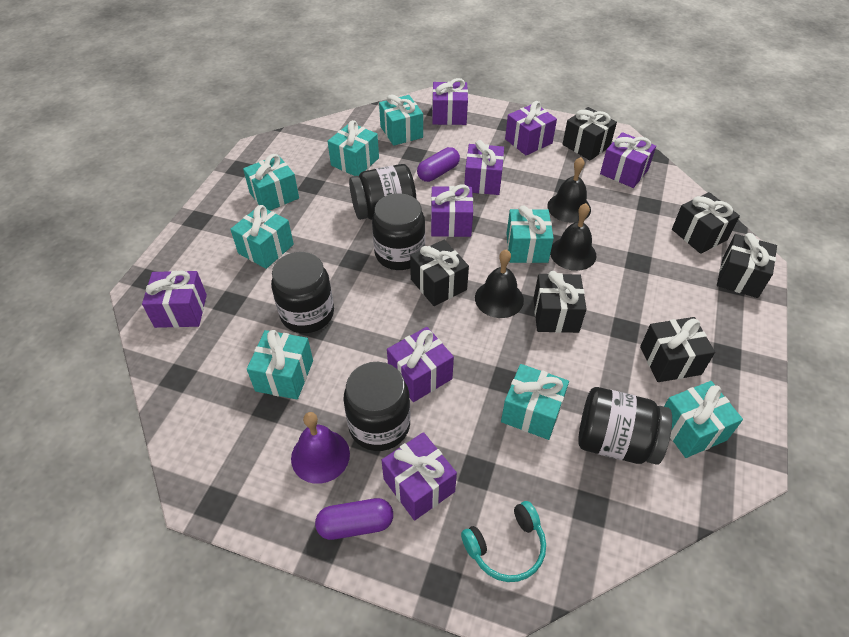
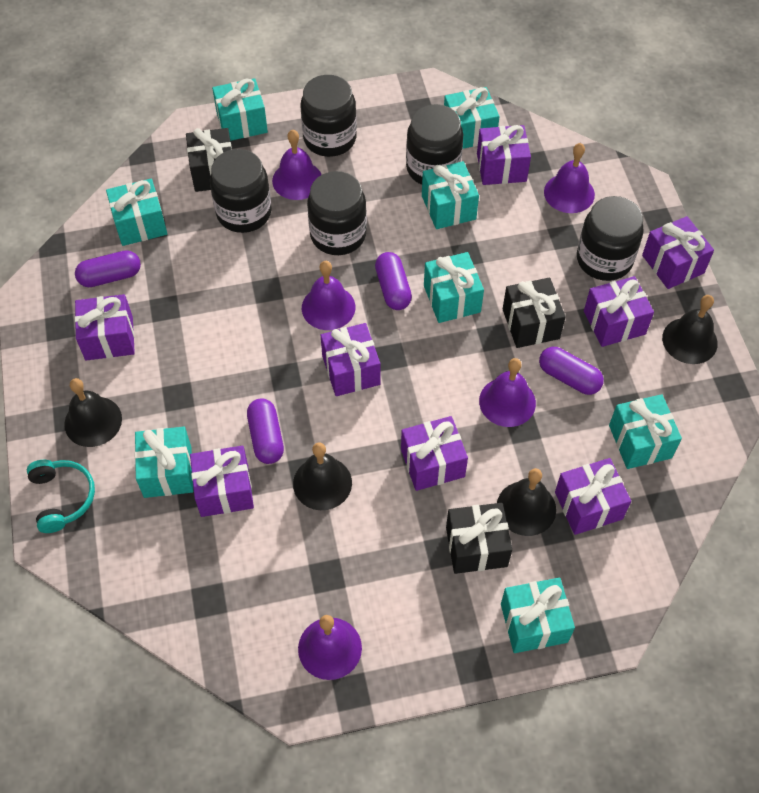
black bell: [475,250,524,318] [547,157,591,223] [550,203,596,271] = 3 -> [64,378,122,447] [293,442,352,510] [497,468,556,536] [662,295,718,364] = 4
black gift: [410,240,469,306] [534,271,586,333] [562,107,617,160] [640,317,715,382] [672,192,740,254] [717,233,777,298] = 6 -> [186,128,232,192] [446,503,512,574] [503,278,566,348] = 3
purple bell: [291,412,350,484] = 1 -> [272,130,322,200] [298,615,362,680] [302,261,355,330] [479,358,536,427] [544,143,595,213] = 5
purple capsule: [315,498,393,540] [417,147,460,182] = 2 -> [75,250,141,287] [247,398,284,464] [375,252,412,310] [539,347,604,395] = 4

